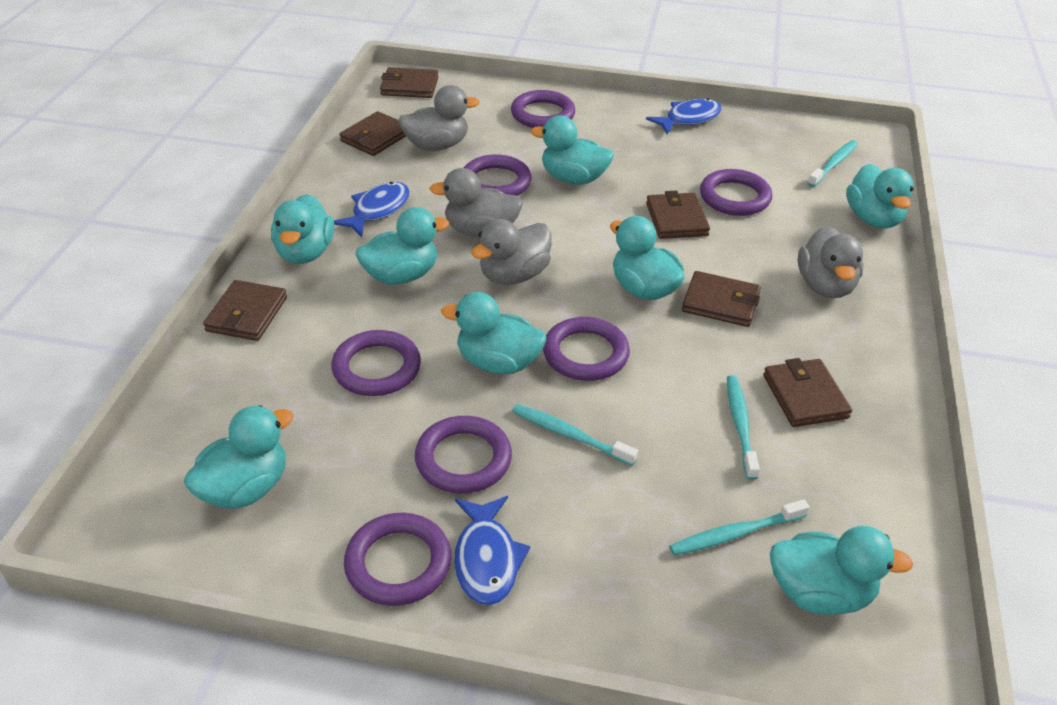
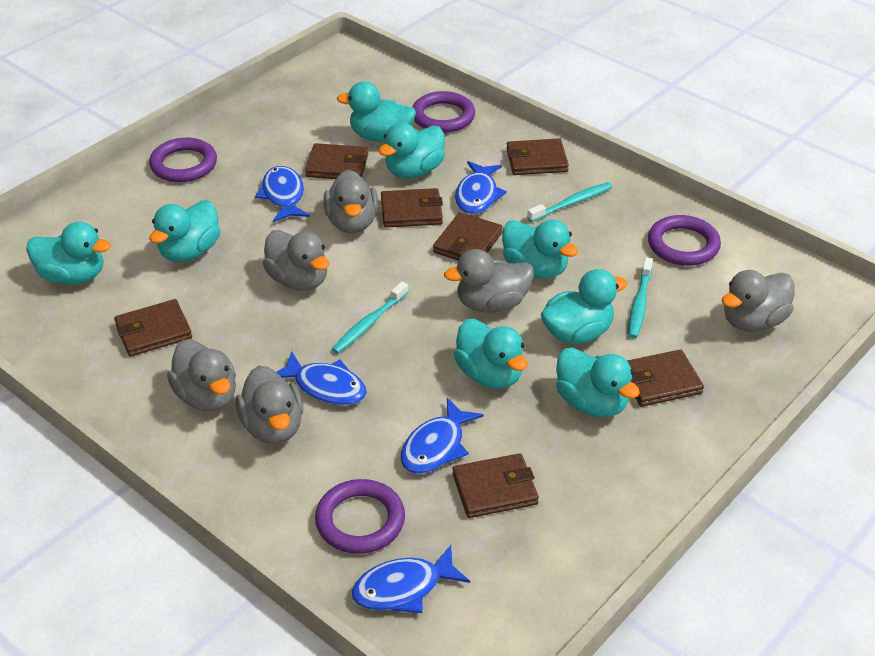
blue fish: [334,182,410,237] [454,496,530,605] [646,98,722,134] = 3 -> [255,166,310,222] [277,351,367,406] [352,545,470,613] [401,398,484,474] [455,161,507,214] = 5
brown wallet: [203,280,287,341] [340,111,406,156] [380,67,438,98] [646,191,710,239] [682,271,761,327] [763,358,852,427] = 6 -> [114,299,192,357] [305,143,368,179] [381,188,443,228] [433,212,503,260] [453,453,539,518] [506,138,569,175] [627,350,704,407] = 7
grey duck: [398,85,480,151] [429,168,523,237] [471,219,552,285] [798,226,863,298] = 4 -> [167,340,236,411] [236,366,303,444] [262,230,329,291] [323,170,379,233] [444,249,534,313] [722,270,795,332] = 6
purple ring: [331,330,421,396] [344,513,451,606] [415,416,512,493] [464,154,532,196] [511,90,575,128] [543,317,630,381] [700,169,772,216] = 7 -> [149,138,217,182] [315,479,405,554] [412,91,475,133] [648,215,721,266] = 4
turquoise toothbrush: [512,404,638,466] [669,499,810,555] [727,375,760,480] [807,140,858,187] = 4 -> [332,281,408,354] [527,182,612,222] [628,257,653,338] = 3

